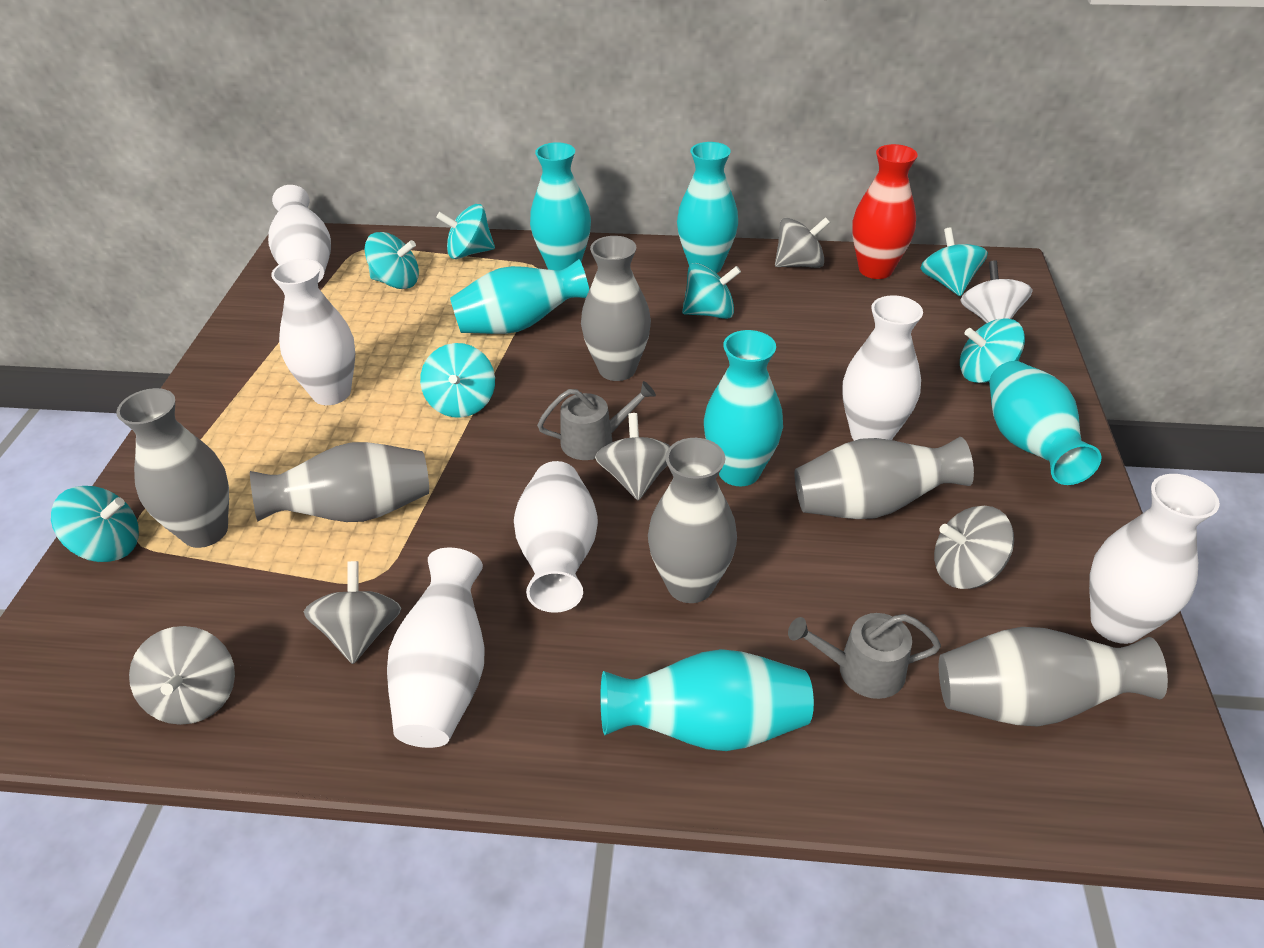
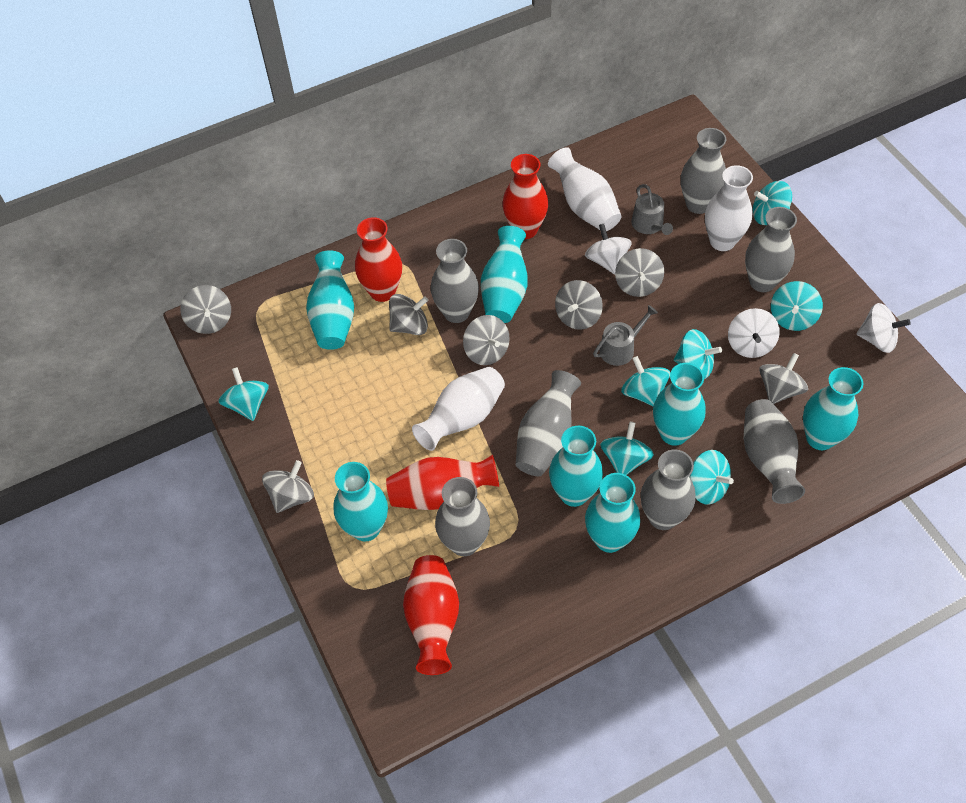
grey spinning top: [129,626,235,725] [304,561,401,664] [595,413,670,500] [775,217,830,268] [934,506,1014,589] = 5 -> [180,285,231,334] [262,460,314,513] [389,294,428,335] [463,315,510,365] [555,280,603,330] [615,248,664,297] [759,353,808,404] = 7
grey vase: [116,388,229,548] [250,442,429,522] [581,236,651,381] [648,438,737,603] [795,437,974,519] [939,627,1168,727] = 6 -> [431,239,479,323] [435,477,490,556] [516,370,581,476] [641,450,696,530] [681,128,726,214] [744,399,805,504] [745,207,797,292] = 7
red vase: [852,144,918,279] = 1 -> [355,217,402,302] [386,455,499,510] [403,555,459,675] [503,154,548,239] = 4
turquoise vase: [450,259,589,334] [530,142,591,270] [601,649,814,751] [677,142,738,273] [704,330,783,486] [989,361,1101,485] = 6 -> [306,250,354,350] [333,462,388,541] [481,226,528,323] [549,426,603,507] [585,473,640,553] [653,363,706,446] [803,367,864,450] = 7
white spinning top: [961,260,1033,323] = 1 -> [585,224,632,274] [728,308,780,358] [857,303,911,353] = 3
white vase: [268,185,331,283] [271,259,355,405] [387,548,484,748] [514,461,598,613] [843,295,923,441] [1089,474,1220,644] = 6 -> [412,367,505,451] [548,147,621,231] [705,165,753,251] = 3

